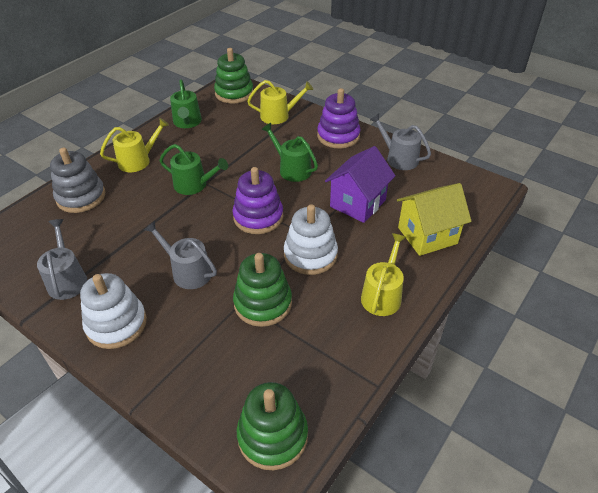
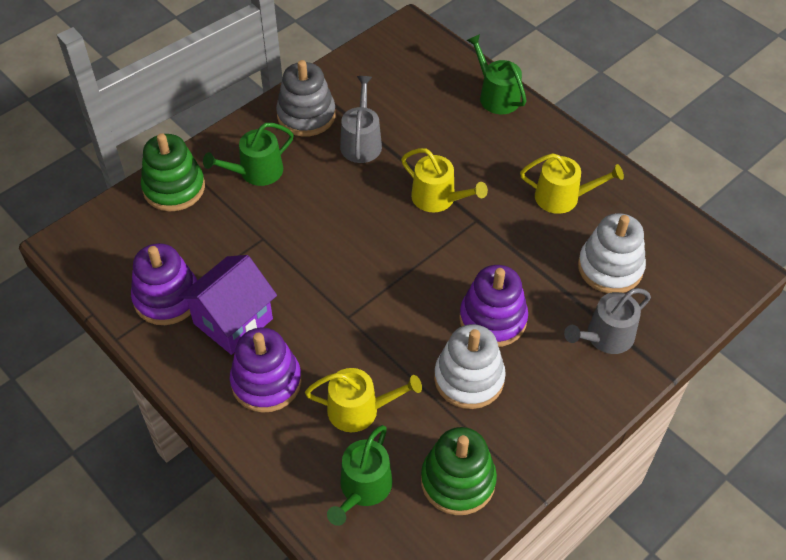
green stacking toy: [214,48,253,104] [233,253,292,327] [237,382,308,470] = 3 -> [141,133,205,211] [421,427,497,515] = 2
grey watering can: [37,219,88,300] [144,221,217,289] [370,114,431,170] = 3 -> [340,76,382,163] [564,288,651,354] = 2
purple stacking toy: [232,167,283,234] [317,88,361,149] = 2 -> [131,243,197,325] [230,328,302,413] [459,265,528,347] = 3
yellow house: [397,183,471,256] = 1 -> none = 0

